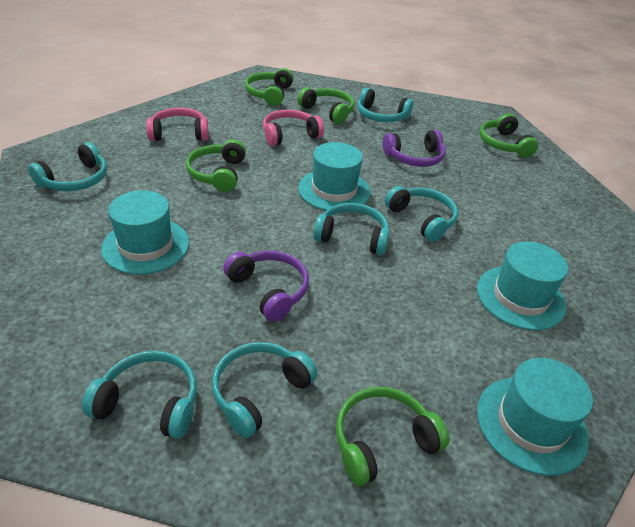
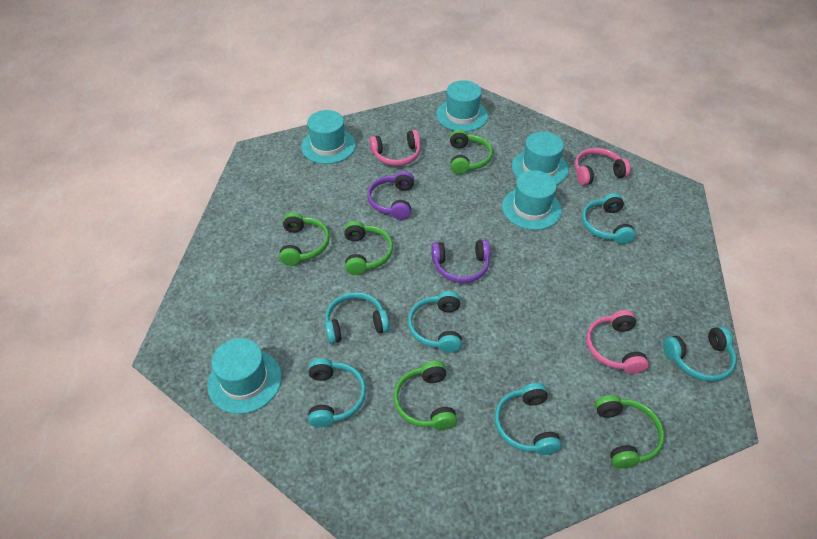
pink headphones: [146,108,209,141] [263,110,324,146] = 2 -> [370,130,421,166] [575,148,631,186] [586,310,649,374] = 3
turquoise hat: [101,190,189,275] [298,142,370,211] [477,241,568,330] [477,358,593,476] = 4 -> [207,338,282,414] [301,110,356,164] [436,80,488,132] [502,170,562,230] [512,132,568,185] = 5

